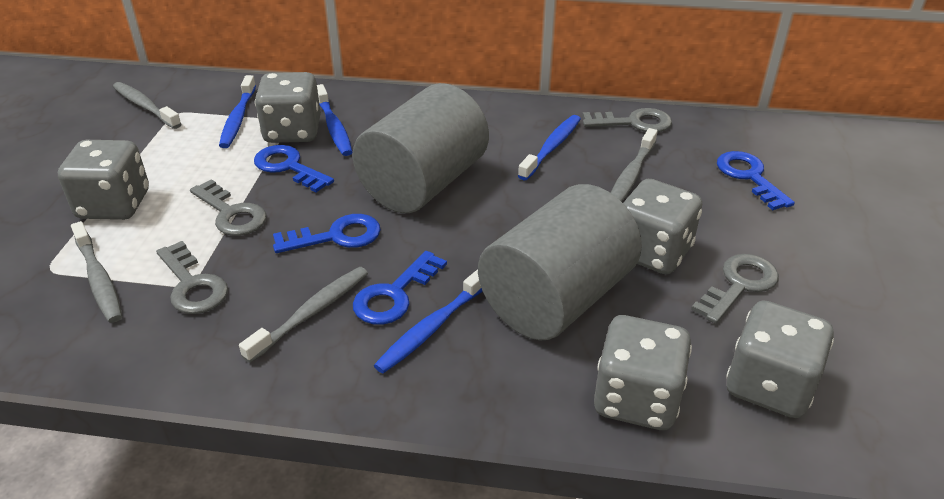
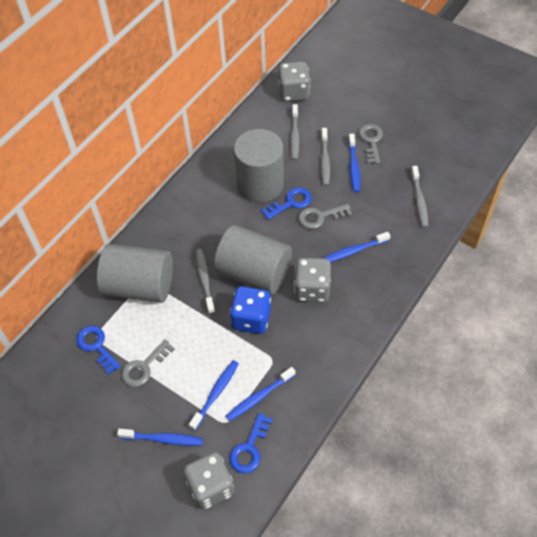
blue dice: none = 0 -> [230,286,271,334] = 1
blue key: [254,145,334,192] [273,214,381,253] [353,251,447,325] [717,151,795,210] = 4 -> [76,326,120,375] [229,413,273,474] [261,188,312,220] = 3
blue toothbrush: [219,75,256,148] [317,84,352,156] [374,269,482,373] [518,115,581,180] = 4 -> [117,429,203,446] [189,360,239,430] [226,367,296,421] [324,232,390,262] [348,134,360,193] = 5
grey cylinder: [353,83,489,213] [478,184,642,341] = 2 -> [97,244,173,303] [214,225,292,294] [234,129,284,203] = 3
grey dice: [58,140,149,220] [255,72,321,143] [594,315,692,430] [623,179,702,274] [726,300,834,418] = 5 -> [183,452,234,509] [278,61,310,102] [294,258,331,302] = 3
grey key: [156,241,228,314] [190,179,266,236] [583,108,672,132] [691,254,779,324] = 4 -> [121,339,175,387] [298,204,352,229] [359,124,383,164] = 3

